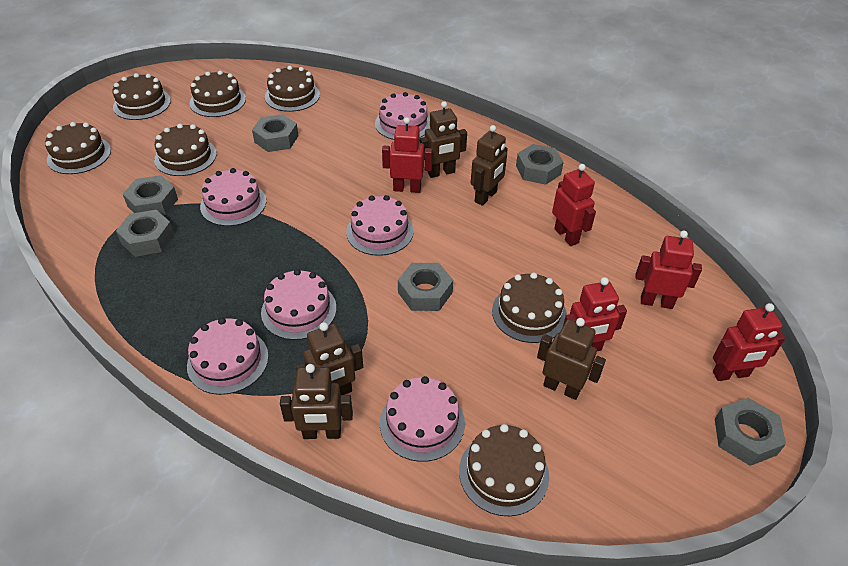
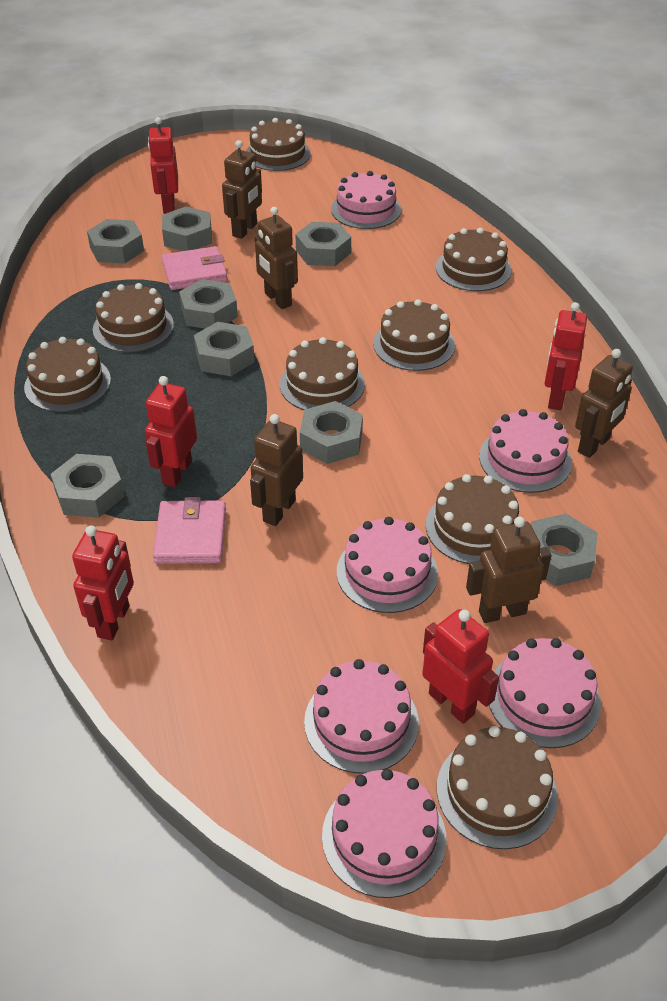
brown cake: [45,122,111,174] [113,73,171,120] [154,124,217,176] [190,71,246,117] [265,66,320,112] [459,424,549,516] [492,272,567,343] = 7 -> [24,337,111,412] [93,283,174,353] [246,118,311,171] [280,337,365,410] [373,299,455,371] [426,474,520,564] [436,228,511,291] [437,726,558,849] = 8
grey nut: [116,210,175,257] [123,175,178,215] [252,114,298,152] [398,263,453,311] [516,144,564,185] [715,398,786,466] = 6 -> [51,454,125,518] [87,219,144,264] [162,206,212,251] [179,279,238,328] [194,322,255,376] [295,222,351,266] [300,401,363,464] [531,514,598,586] = 8
pink wallet: none = 0 -> [153,497,226,564] [162,246,227,290] = 2

